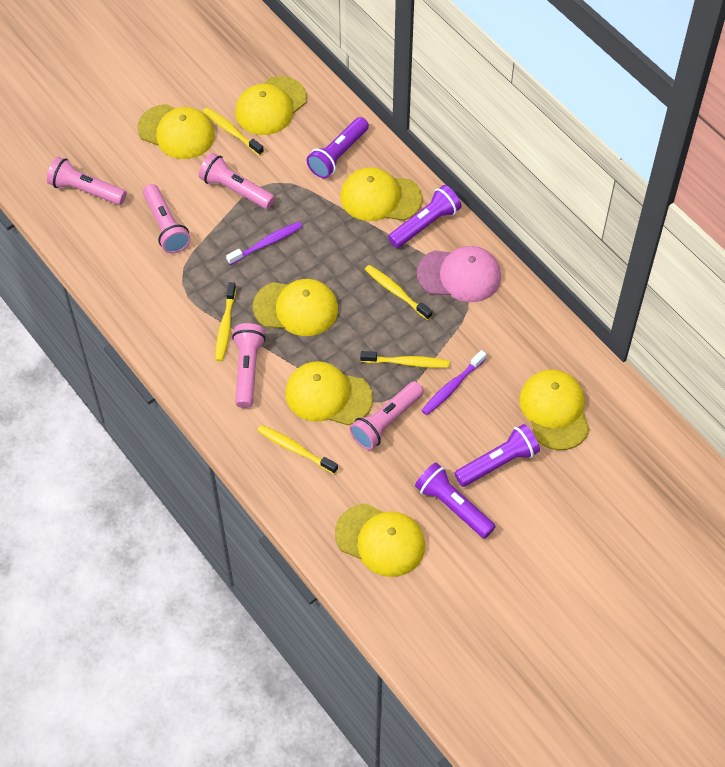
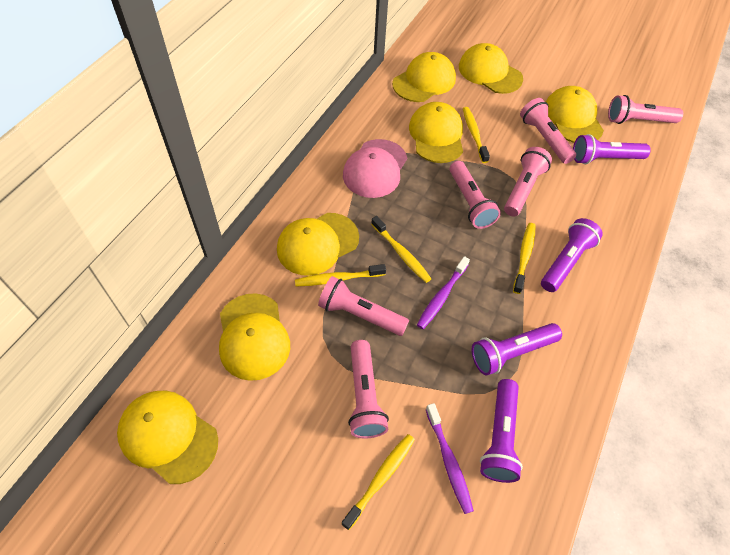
pink flashlight: [47,157,127,205] [143,184,191,254] [199,153,275,209] [232,323,266,408] [350,381,424,450] = 5 -> [318,276,409,336] [348,340,389,438] [450,161,501,229] [504,147,552,216] [520,98,576,164] [608,95,683,124] = 6

